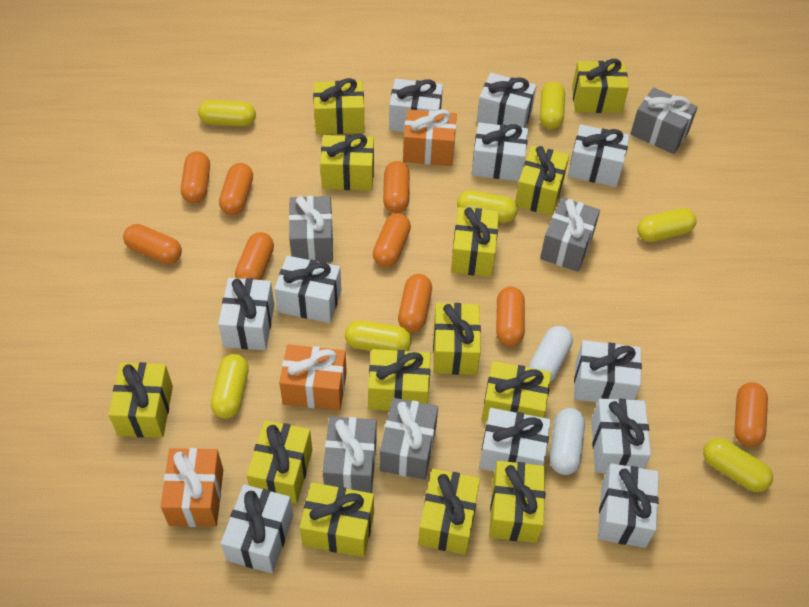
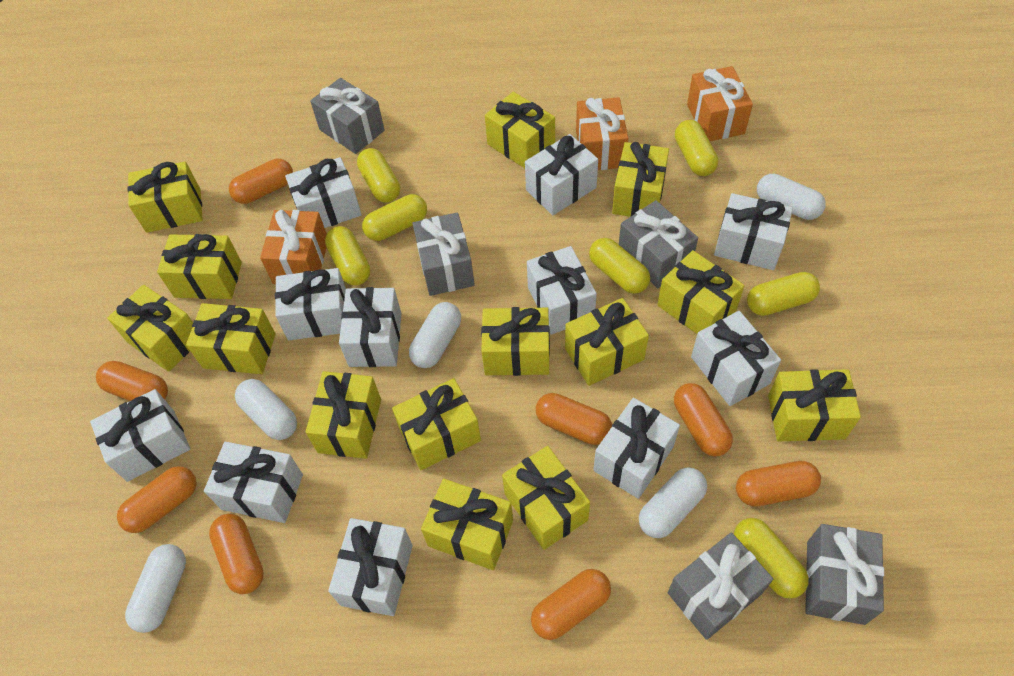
orange capsule: [123,224,182,264] [181,151,210,203] [219,163,253,215] [235,232,274,280] [373,213,411,267] [383,161,410,213] [398,274,432,332] [496,287,525,346] [734,382,768,447] = 9 -> [96,361,168,401] [117,466,197,533] [209,514,264,594] [229,159,293,204] [531,569,611,640] [536,393,612,445] [674,383,733,456] [736,461,821,507] = 8
white capsule: [529,326,573,382] [550,408,585,475] = 2 -> [125,544,186,633] [235,379,297,440] [409,302,461,368] [639,468,707,538] [757,174,826,220] = 5
yellow gift: [108,362,173,438] [247,420,312,504] [299,482,374,557] [313,78,364,134] [320,134,374,191] [368,349,431,411] [418,469,480,555] [433,303,481,375] [451,207,499,277] [482,361,551,422] [489,461,546,543] [515,145,569,216] [572,59,629,113] = 13 -> [107,285,193,372] [128,161,203,233] [157,234,242,299] [186,303,276,374] [306,371,381,459] [392,378,481,470] [421,479,513,570] [481,307,550,376] [485,92,555,168] [502,446,590,550] [565,298,649,386] [612,142,669,217] [657,250,745,334] [768,369,861,442] = 14

